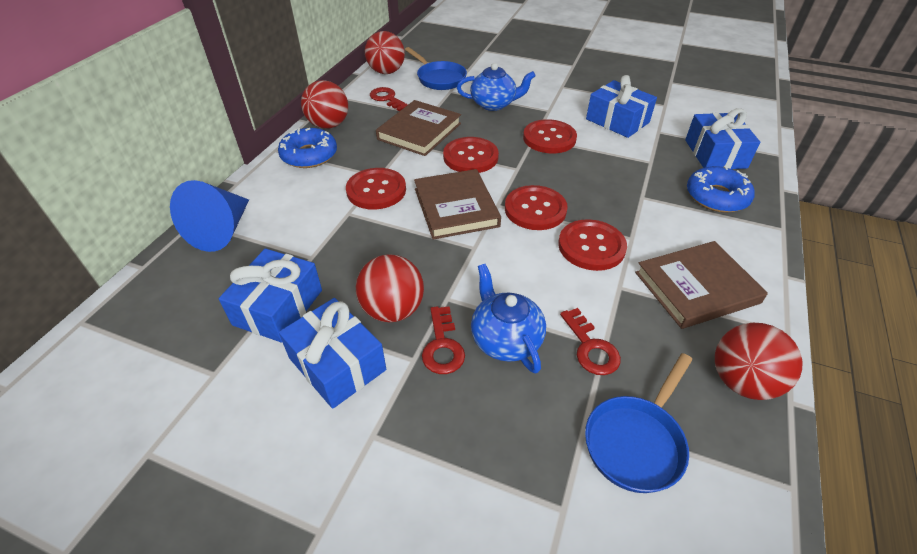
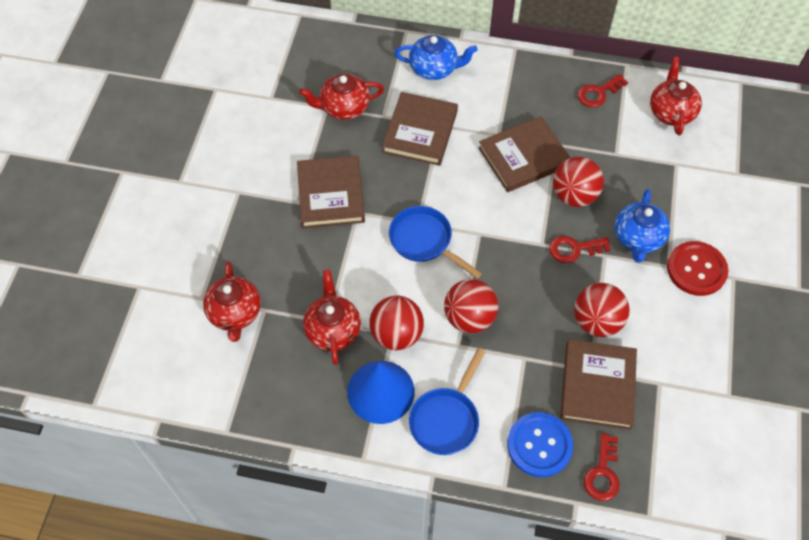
blue button: none = 0 -> [507,412,573,477] = 1
blue donut: [278,128,337,168] [687,166,755,213] = 2 -> none = 0
blue gift: [219,249,322,343] [279,298,386,409] [586,75,657,138] [685,108,760,169] = 4 -> none = 0
brown book: [376,100,461,156] [414,169,501,240] [635,241,768,329] = 3 -> [297,155,365,228] [382,92,458,166] [479,116,571,192] [560,339,637,430] = 4
red button: [346,168,406,210] [443,137,499,173] [505,185,568,230] [523,119,577,153] [558,219,627,271] = 5 -> [667,241,728,296] = 1
red teapot: none = 0 -> [203,261,261,342] [299,74,384,120] [303,270,361,365] [650,57,702,135] = 4

